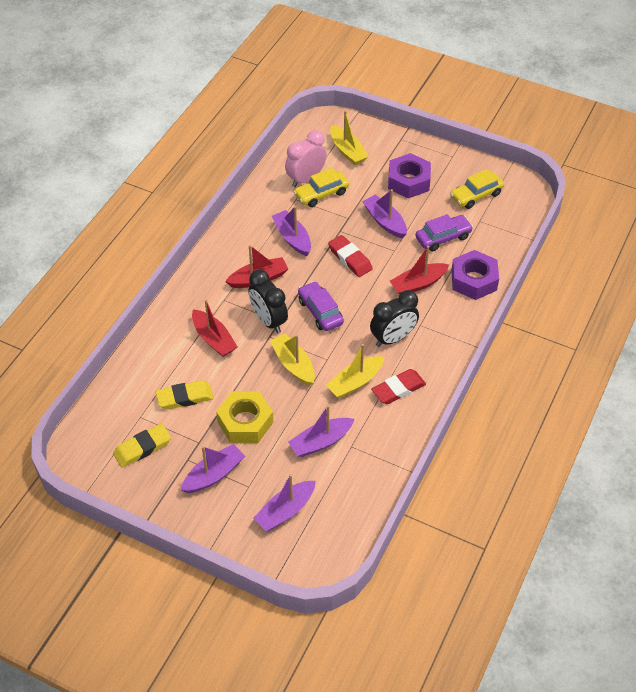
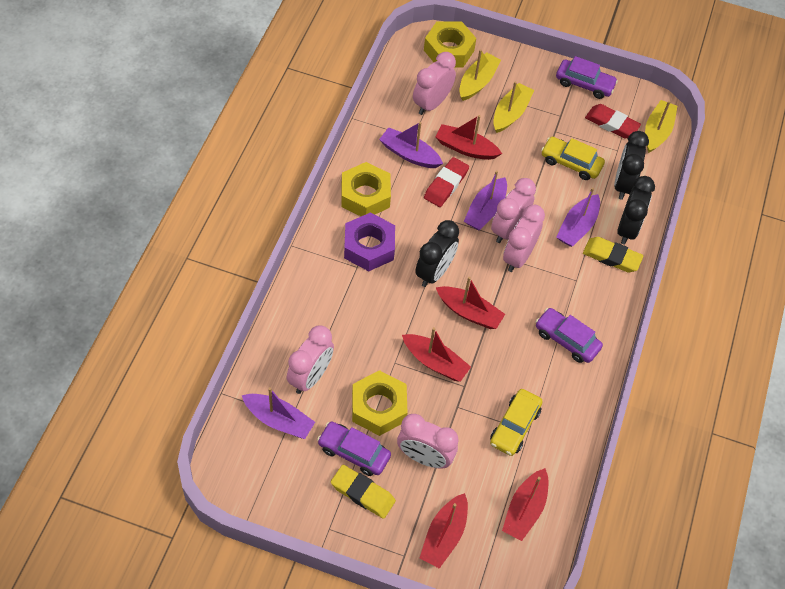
black clock: [248,269,288,333] [370,290,419,347] = 2 -> [415,220,459,287] [614,131,649,200] [617,176,655,245] = 3
pink clock: [285,130,327,187] = 1 -> [287,325,334,394] [397,414,459,469] [413,52,456,115] [491,178,536,243] [503,205,545,272] = 5
purple boat: [180,444,245,493] [253,474,316,531] [272,206,311,256] [288,405,355,457] [362,189,407,238] = 5 -> [242,387,315,439] [379,122,443,168] [464,171,507,230] [557,188,600,247] = 4
purple car: [298,281,344,331] [415,214,473,251] = 2 -> [317,422,391,476] [535,308,603,363] [556,56,618,99] = 3
purple nut: [388,153,431,198] [451,250,499,300] = 2 -> [344,212,395,271] = 1
red boat: [192,300,237,357] [225,245,288,288] [390,246,449,294] = 3 -> [402,327,471,382] [419,493,468,569] [436,115,502,160] [436,277,505,329] [502,468,548,541] = 5
yellow nut: [216,391,273,443] = 1 -> [341,162,391,216] [352,370,408,436] [424,21,476,67] = 3

